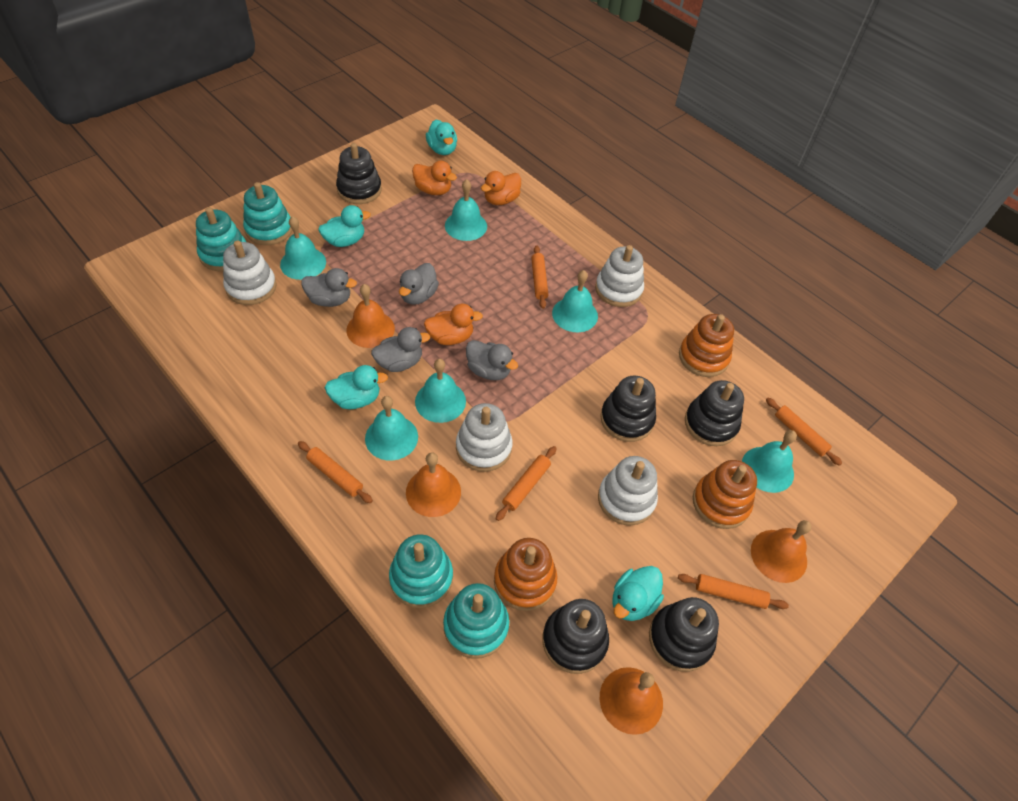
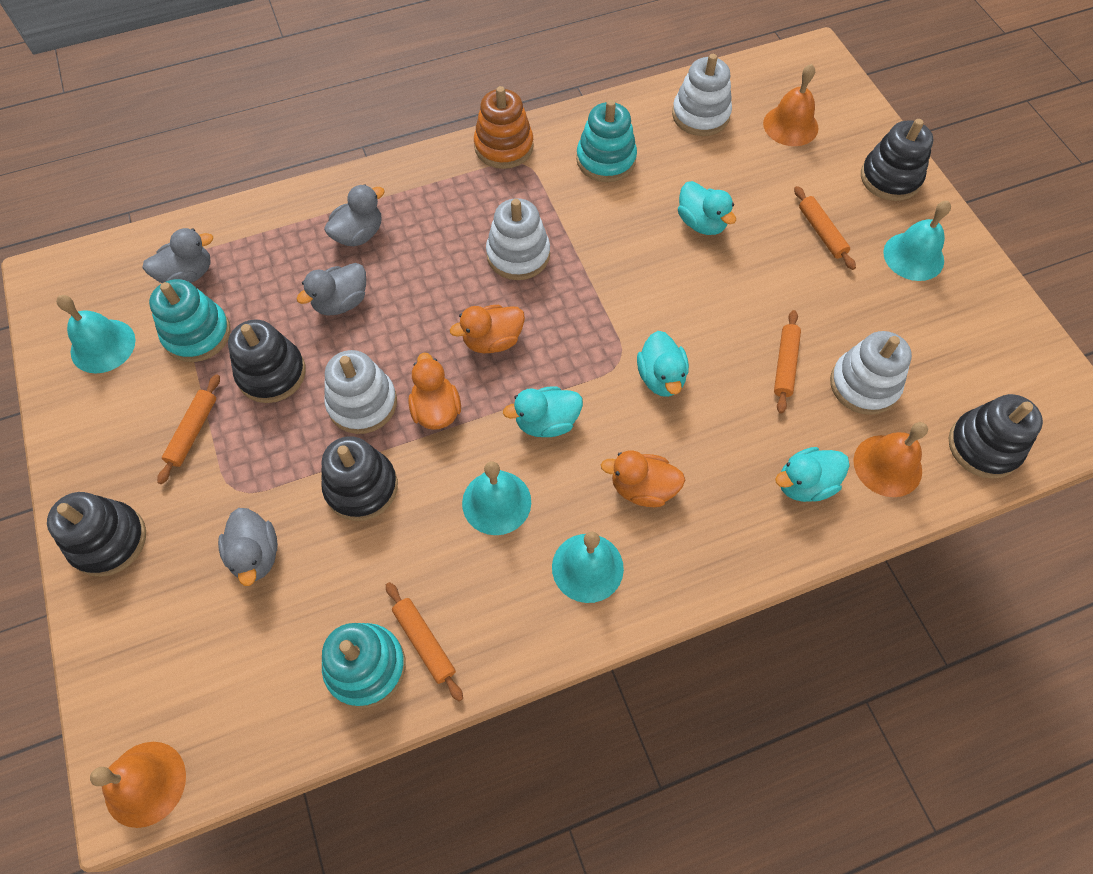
orange bell: [346,284,395,348] [406,452,461,517] [600,667,663,735] [751,520,811,583] = 4 -> [90,742,186,828] [763,64,819,146] [853,422,928,497] = 3
orange rolling pin: [298,441,373,503] [496,446,557,521] [531,245,548,309] [678,574,789,609] [766,398,842,466] = 5 -> [157,374,220,484] [386,582,463,701] [774,310,801,414] [794,186,856,270] = 4
orange stacking toy: [494,538,558,611] [679,314,734,377] [693,460,757,529] = 3 -> [474,86,534,169] = 1
turquoise bell: [280,216,326,280] [365,396,418,461] [415,359,466,423] [445,179,487,241] [552,270,598,332] [742,430,797,493] = 6 -> [56,295,135,373] [462,461,531,535] [552,532,624,603] [883,201,951,281] = 4
turquoise stacking toy: [196,207,246,271] [243,182,292,245] [389,534,453,608] [443,583,509,659] = 4 -> [149,279,231,362] [322,623,406,708] [576,100,637,182] = 3

